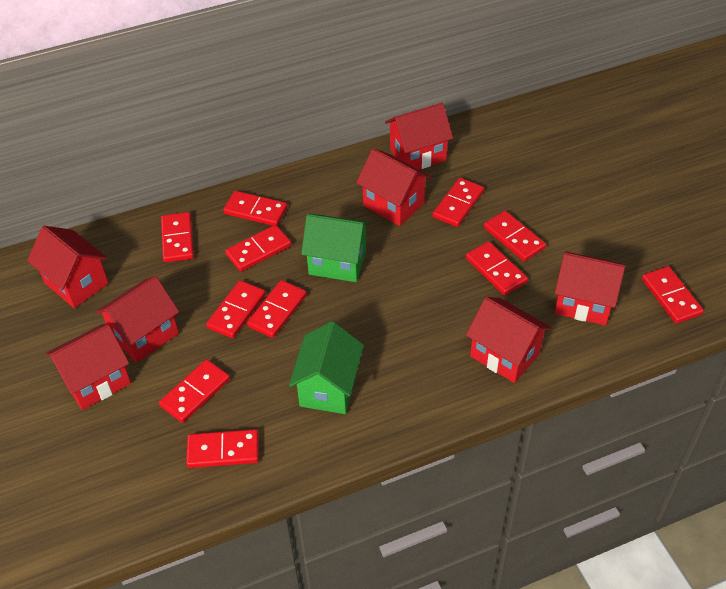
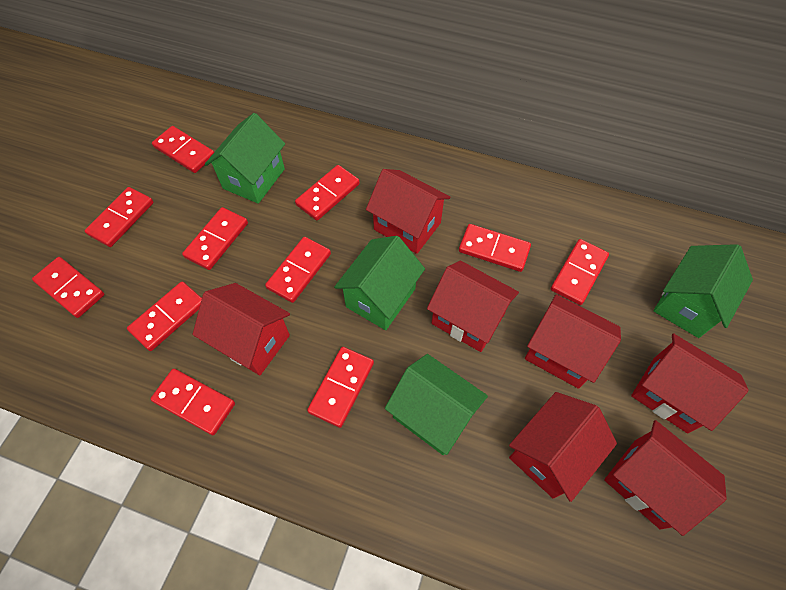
green house: [289,321,364,414] [301,214,370,282] = 2 -> [205,113,285,204] [334,236,425,330] [385,354,488,455] [653,244,753,338] = 4

